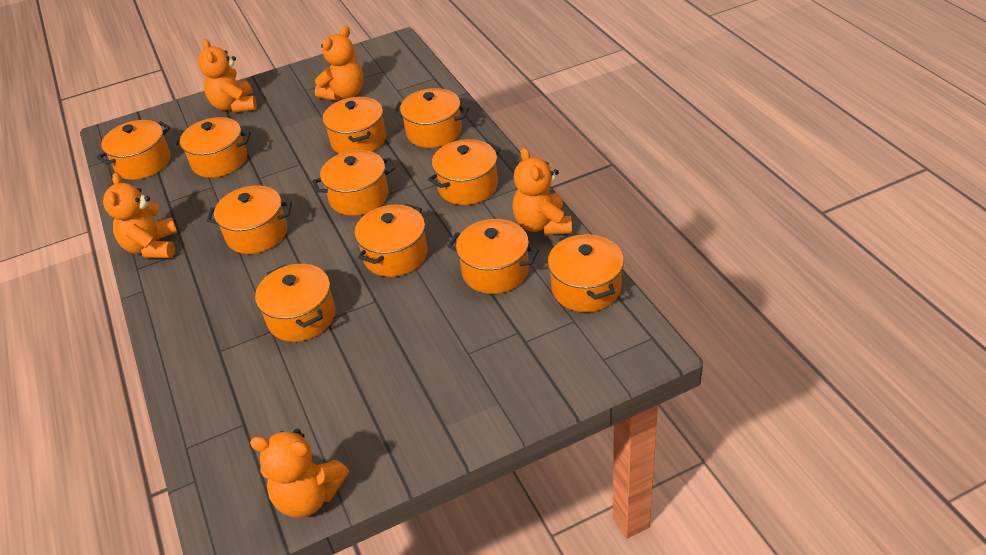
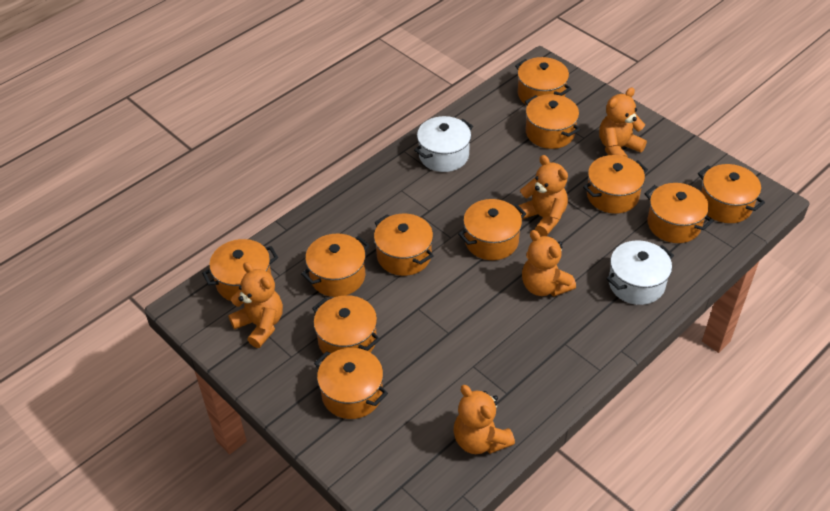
white pot: none = 0 -> [414,116,473,172] [606,240,674,305] = 2

